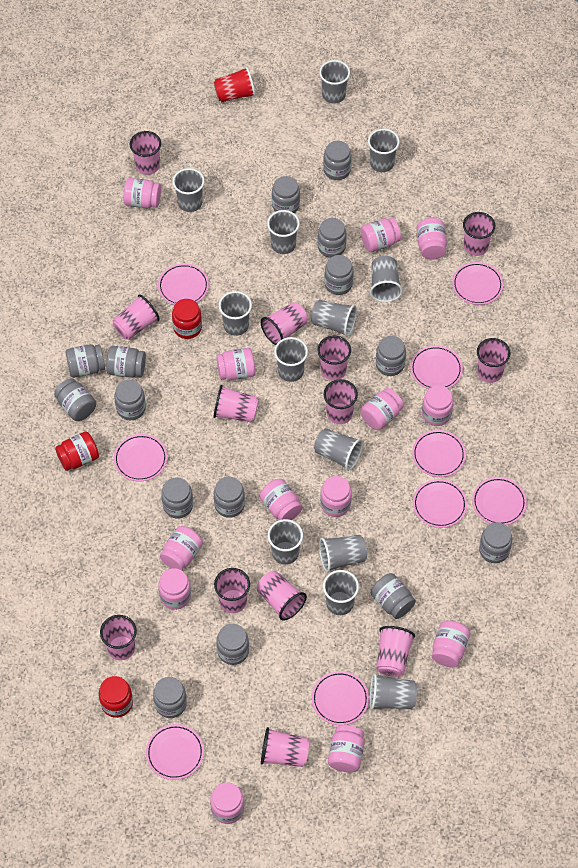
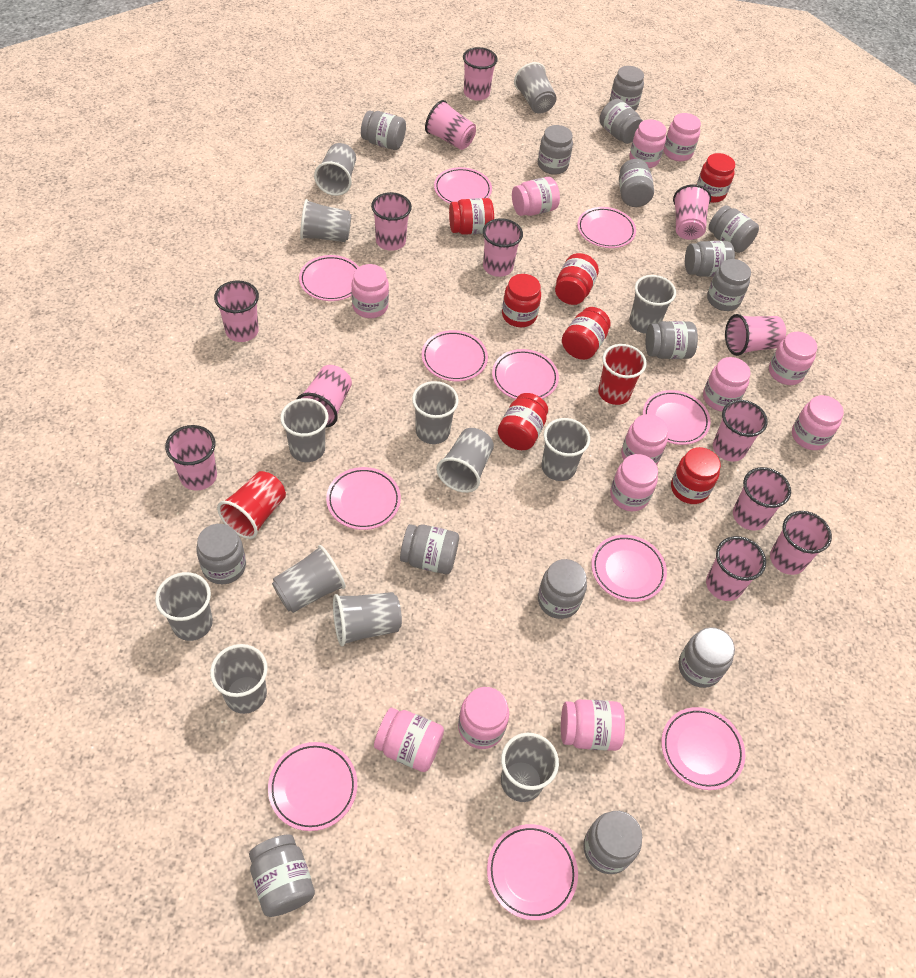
pink jar: [123,178,161,208] [158,568,191,610] [160,526,203,570] [210,782,244,824] [216,348,255,380] [260,479,303,520] [320,476,352,517] [328,725,365,772] [360,218,401,252] [361,388,404,430] [417,218,447,260] [422,385,453,426] [432,621,470,667] = 13 -> [351,264,389,318] [374,708,444,772] [458,687,509,749] [512,177,560,216] [561,699,625,751] [610,454,658,511] [621,414,668,465] [629,119,666,168] [663,113,701,161] [703,357,751,411] [769,332,817,385] [792,395,844,450] = 12
pink plate: [114,434,167,482] [146,724,204,780] [158,263,209,305] [312,671,369,725] [410,345,463,389] [412,430,466,477] [413,479,467,528] [452,262,503,305] [472,477,527,525] = 9 -> [268,742,357,831] [299,255,359,301] [326,467,401,530] [422,330,488,381] [434,167,492,204] [487,824,578,920] [492,349,559,399] [577,207,636,248] [591,535,667,602] [643,390,711,445] [661,707,745,790] = 11
red cup: [214,67,256,103] = 1 -> [217,471,286,539] [598,344,647,405] = 2
red jar: [55,431,99,471] [99,676,133,718] [172,299,202,339] = 3 -> [449,198,494,235] [498,393,548,450] [502,274,541,327] [555,253,599,305] [562,307,611,360] [671,447,721,504] [696,153,735,203] = 7

